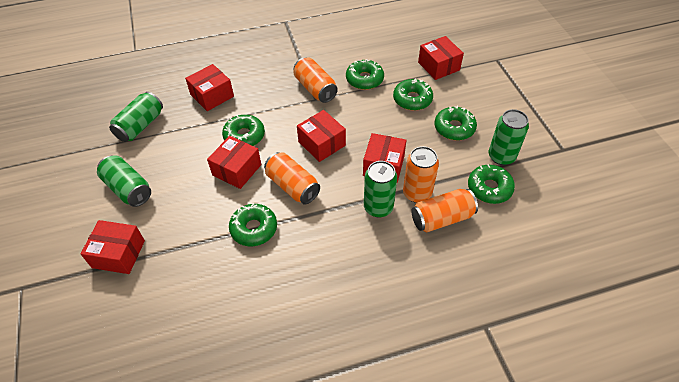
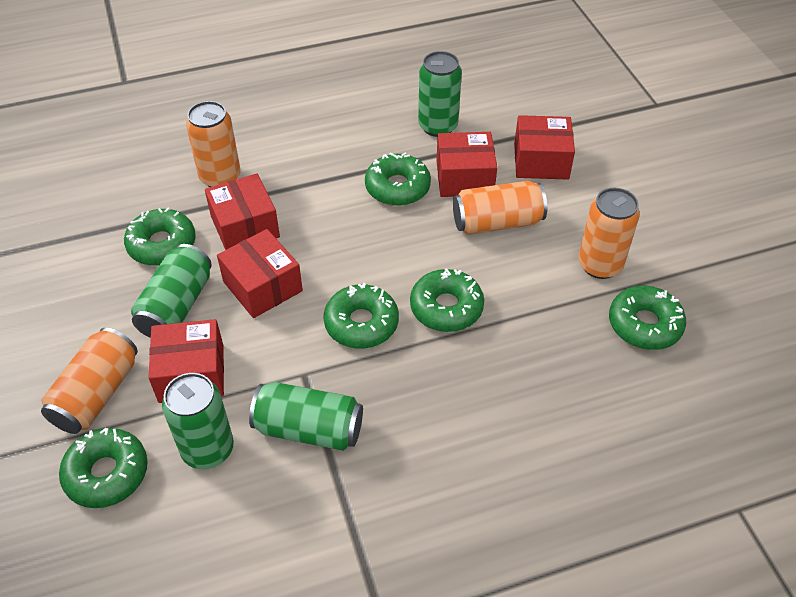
red box: [81,220,145,274] [185,64,234,111] [207,136,261,189] [297,110,346,162] [363,133,406,183] [418,36,464,80] = 6 -> [148,319,224,403] [205,173,280,250] [217,229,303,318] [436,132,497,197] [514,115,575,180] = 5

